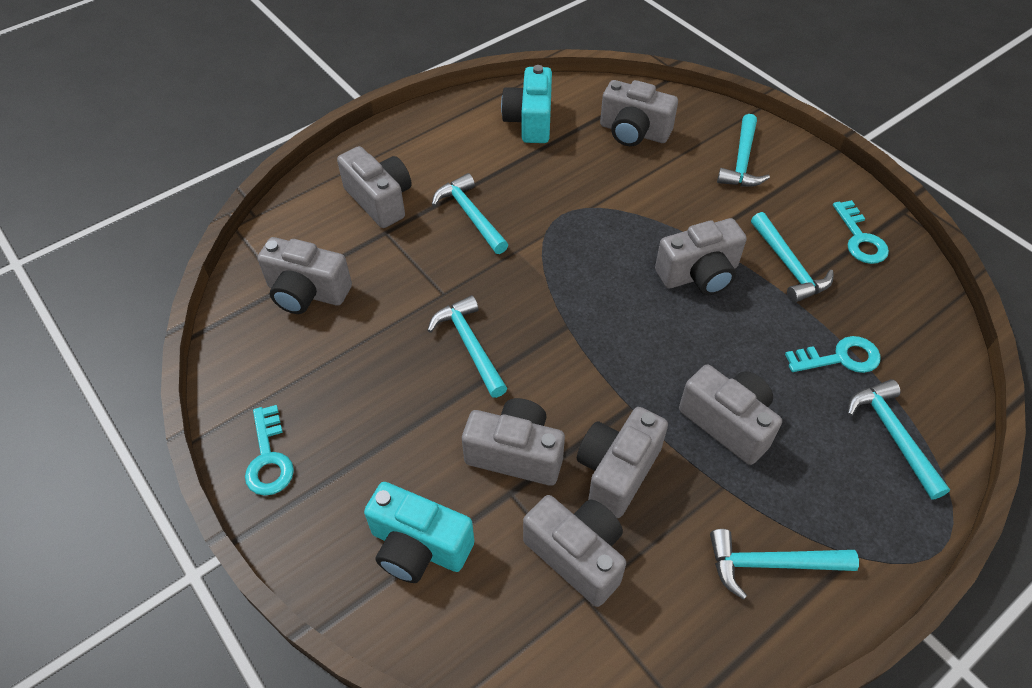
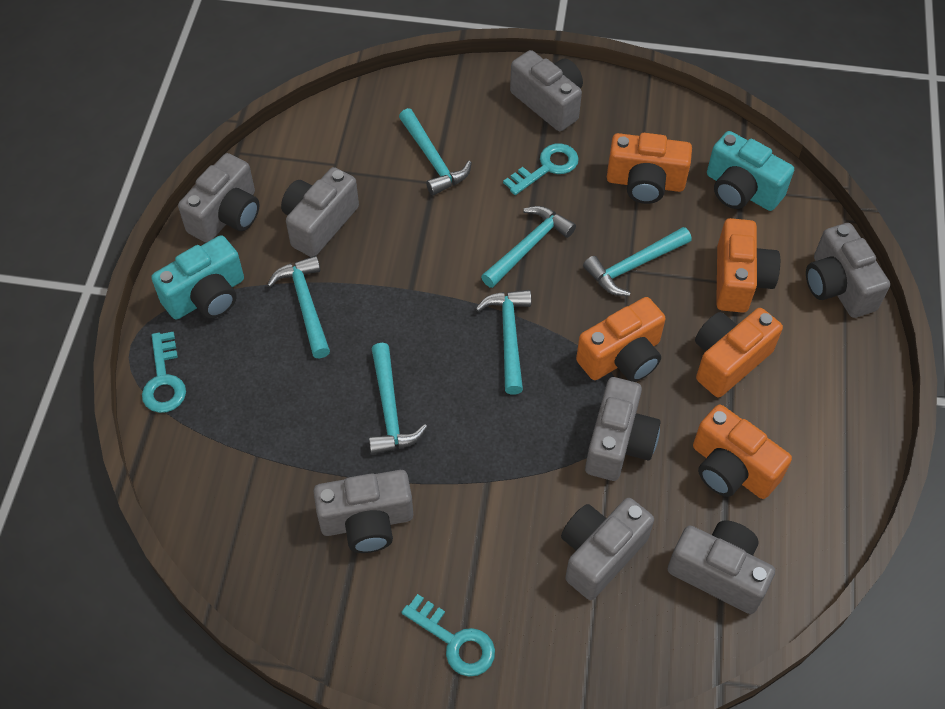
orange camera: none = 0 -> [576,297,666,382] [607,133,692,204] [693,404,792,499] [695,308,783,397] [716,218,780,313] = 5

